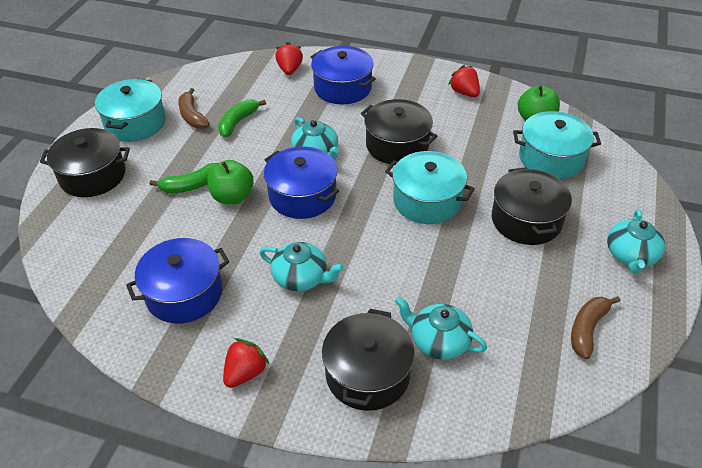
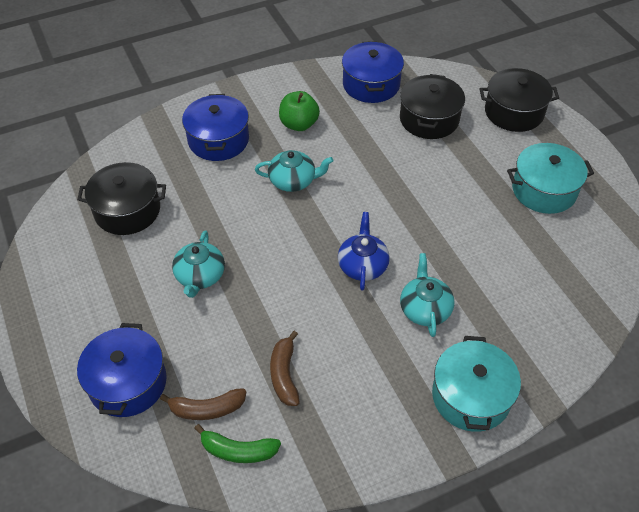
black pot: [40,128,130,197] [322,309,415,411] [361,99,438,165] [492,167,572,245] = 4 -> [77,162,166,235] [400,74,465,139] [480,68,559,132] = 3
blue teapot: none = 0 -> [338,212,390,290] = 1
green apple: [207,160,253,204] [518,85,560,121] = 2 -> [279,91,320,131] = 1
green banana: [150,163,218,193] [218,99,266,137] = 2 -> [194,424,281,463] = 1
red strawberry: [223,338,269,388] [275,42,303,75] [448,65,480,97] = 3 -> none = 0
turquoise pot: [95,79,166,142] [385,151,475,224] [513,111,601,179] = 3 -> [432,336,521,432] [507,143,594,214] = 2
turquoise teapot: [260,242,344,291] [291,117,339,161] [395,296,487,360] [607,209,665,274] = 4 -> [172,231,225,298] [255,150,333,192] [400,253,455,337] = 3

